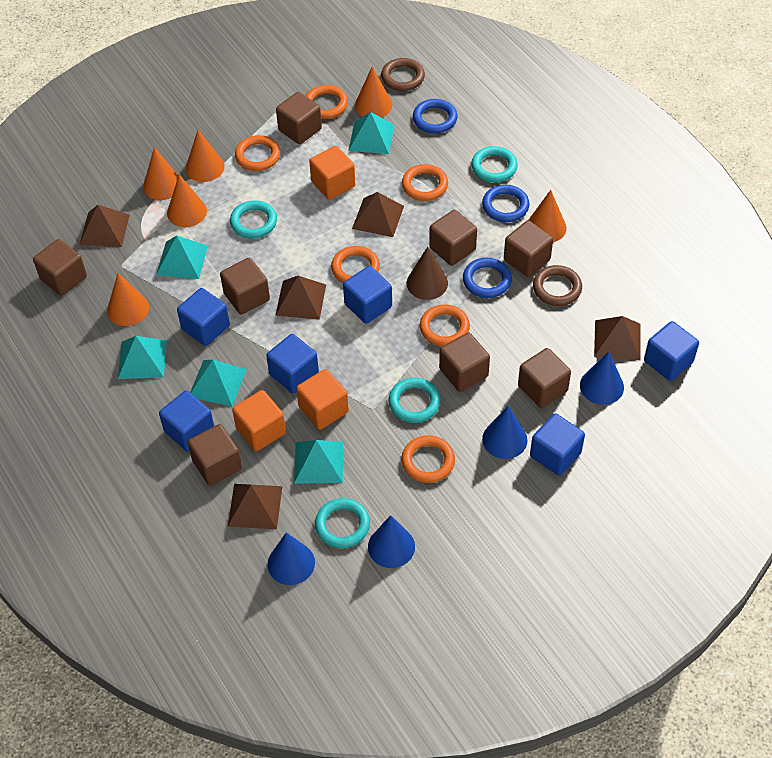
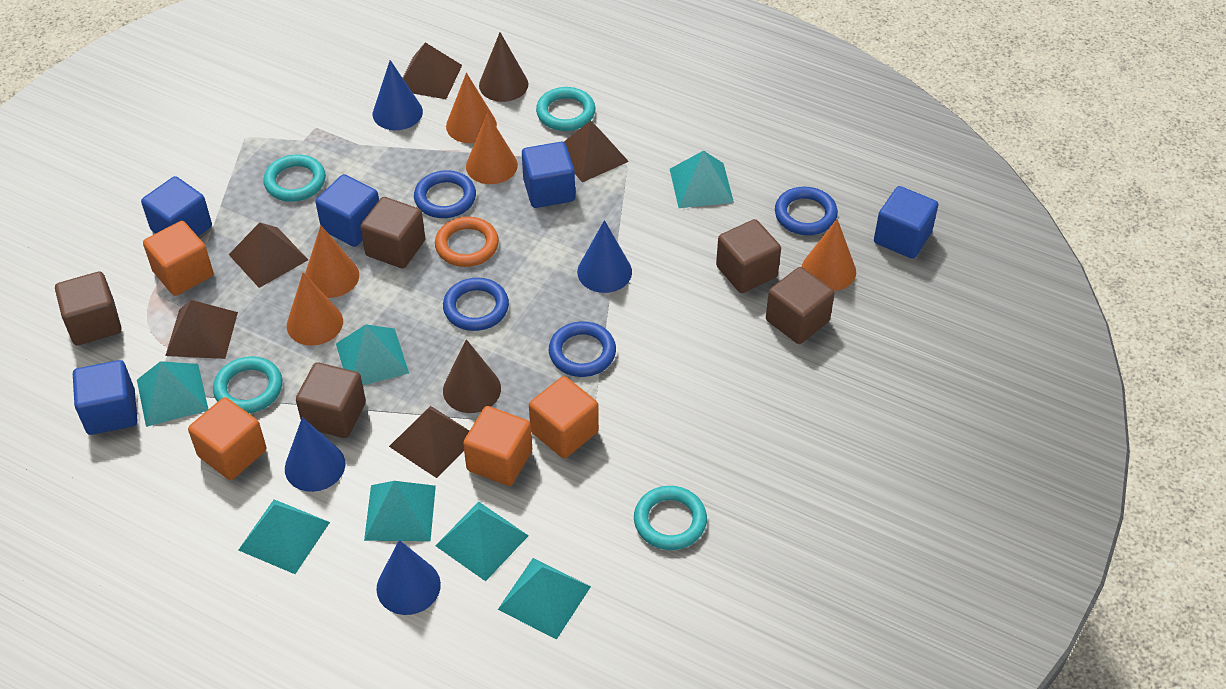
blue cube: [159,390,214,452] [177,288,230,346] [266,334,319,394] [343,266,392,324] [530,413,585,476] [644,321,699,381] = 6 -> [73,360,138,435] [141,176,212,236] [315,174,379,247] [522,142,575,208] [874,186,938,259] = 5
blue ring: [413,99,457,133] [463,258,512,298] [482,185,529,222] = 3 -> [414,170,476,218] [443,278,509,331] [549,321,616,377] [775,187,838,235] = 4
brown cone: [407,247,448,300] = 1 -> [443,339,501,413] [479,32,528,102] = 2
brown cube: [33,239,87,296] [188,424,242,486] [220,258,270,315] [276,92,322,144] [429,210,477,266] [439,332,490,392] [504,220,553,277] [518,348,571,408] = 8 -> [55,271,121,345] [296,362,366,438] [360,197,425,268] [716,219,781,293] [766,267,835,344] = 5
brown ring: [381,58,425,91] [533,265,582,306] = 2 -> none = 0
orange cone: [107,273,149,326] [143,147,179,200] [167,174,207,227] [185,130,224,182] [355,67,392,117] [529,190,566,242] = 6 -> [287,272,343,346] [305,225,359,298] [446,73,497,143] [466,113,518,184] [802,219,856,291] = 5
orange cube: [232,390,286,451] [296,369,349,430] [309,146,355,200] = 3 -> [143,221,214,296] [188,397,266,480] [463,406,532,486] [529,376,599,458] = 4
orange ring: [235,135,280,171] [306,85,348,119] [331,246,380,283] [401,435,455,483] [402,164,448,201] [420,304,470,346] = 6 -> [435,217,499,267] = 1
turquoise pyramid: [118,336,167,379] [156,236,208,279] [190,360,247,406] [294,440,343,484] [348,112,394,154] = 5 -> [137,361,208,427] [239,499,330,574] [336,324,409,385] [364,481,436,541] [435,502,529,581] [498,558,591,640] [670,150,734,208] = 7

